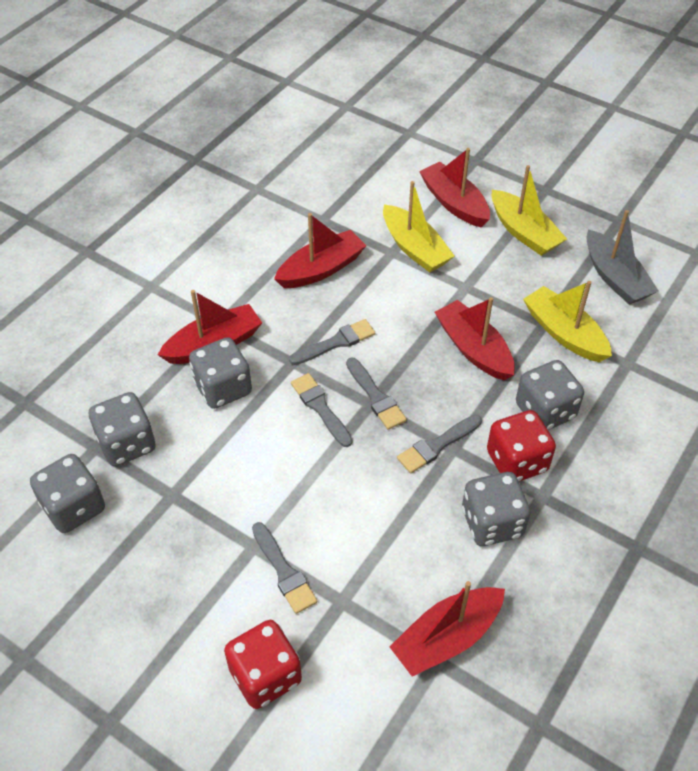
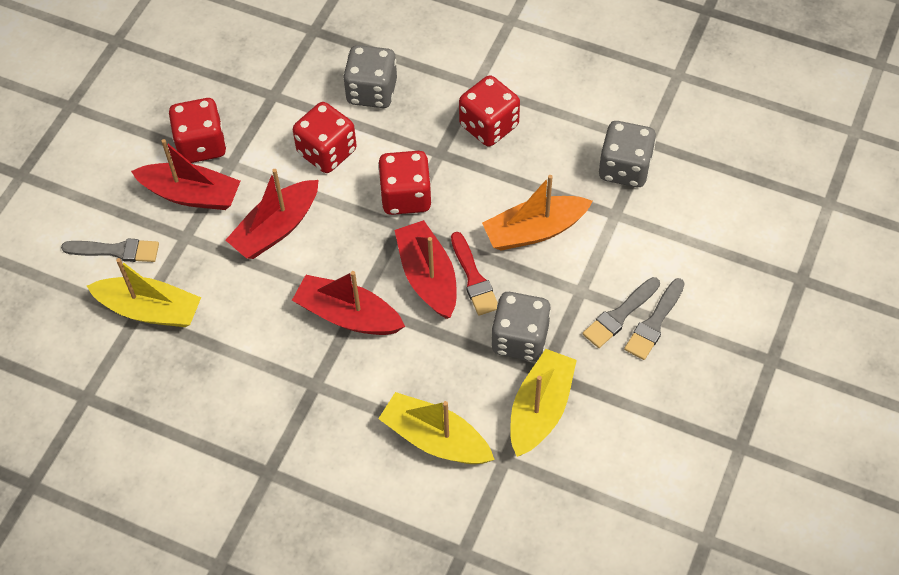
grey boat: [586,210,658,305] = 1 -> none = 0
grey brush: [252,522,317,614] [289,319,375,365] [291,373,352,447] [346,357,407,430] [397,415,482,473] = 5 -> [61,239,159,262] [583,277,660,348] [624,278,685,360] = 3
grey dice: [30,454,105,533] [89,392,156,466] [189,337,252,409] [462,472,531,546] [516,360,584,430] = 5 -> [343,45,397,108] [491,292,551,361] [599,121,656,187] = 3
orange boat: none = 0 -> [482,175,593,251] = 1
red boat: [158,290,262,364] [274,213,367,288] [390,581,505,677] [419,148,490,227] [435,297,515,381] = 5 -> [131,139,241,210] [226,169,318,259] [292,271,405,335] [395,220,457,319] = 4
red brush: none = 0 -> [451,232,498,316] = 1
red dice: [224,620,302,709] [487,410,556,481] = 2 -> [169,98,226,163] [293,102,357,173] [378,151,431,215] [459,76,520,147] = 4

